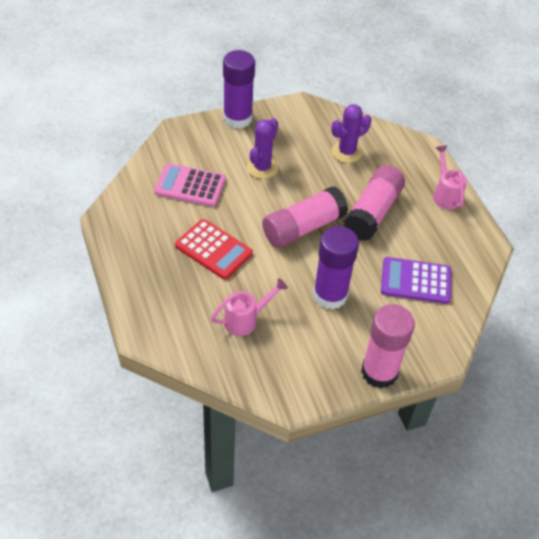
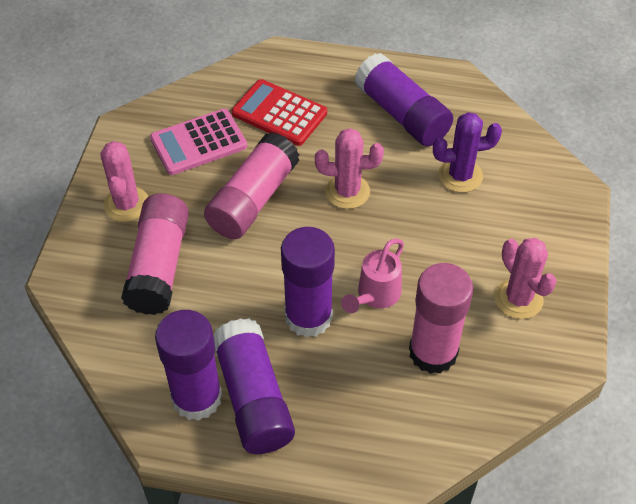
pink cactus: none = 0 -> [100,141,149,222] [315,128,384,209] [494,238,557,319] = 3
pink watering can: [211,278,288,336] [433,145,467,210] = 2 -> [341,239,404,313] = 1
purple cactus: [247,118,278,179] [331,104,371,163] = 2 -> [433,112,502,193] = 1
purple calculator: [381,257,451,304] = 1 -> none = 0
purple glue stick: [223,50,255,129] [313,226,359,309] = 2 -> [155,310,222,421] [213,318,295,454] [281,227,335,338] [355,53,453,146] = 4

